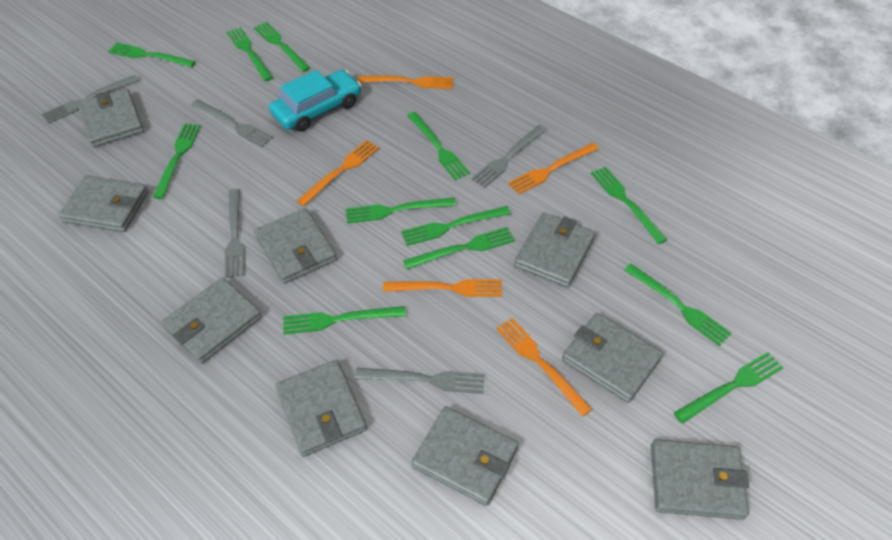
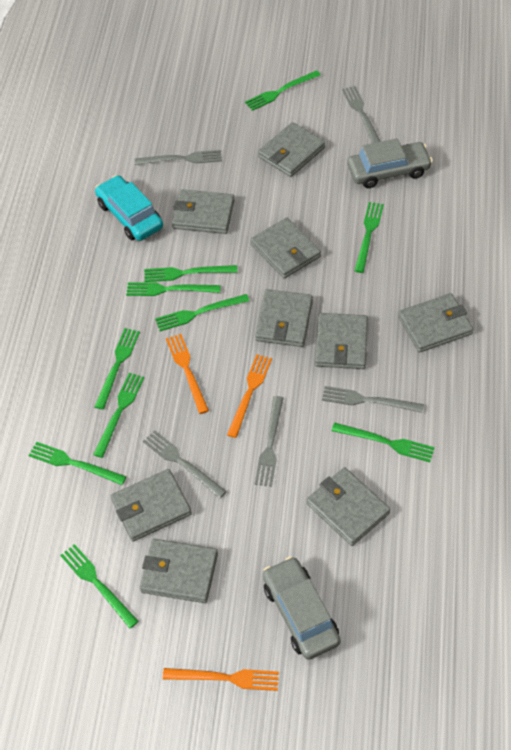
green fork: [108,42,196,67] [153,123,201,199] [227,27,273,81] [254,22,310,72] [283,306,406,334] [346,198,456,224] [401,206,511,246] [403,227,515,269] [407,112,470,180] [591,167,667,244] [624,264,732,346] [674,352,783,424] = 12 -> [28,442,126,485] [60,544,139,628] [93,373,144,458] [95,328,140,410] [126,282,221,296] [144,265,237,282] [155,294,249,331] [245,70,321,111] [332,423,435,462] [354,202,384,273] = 10
grey car: none = 0 -> [263,556,341,660] [347,138,433,188] = 2
orange fork: [297,140,379,206] [358,76,453,89] [383,279,502,297] [496,318,592,417] [508,143,599,194] = 5 -> [163,668,279,691] [166,334,209,414] [227,354,272,438] = 3

